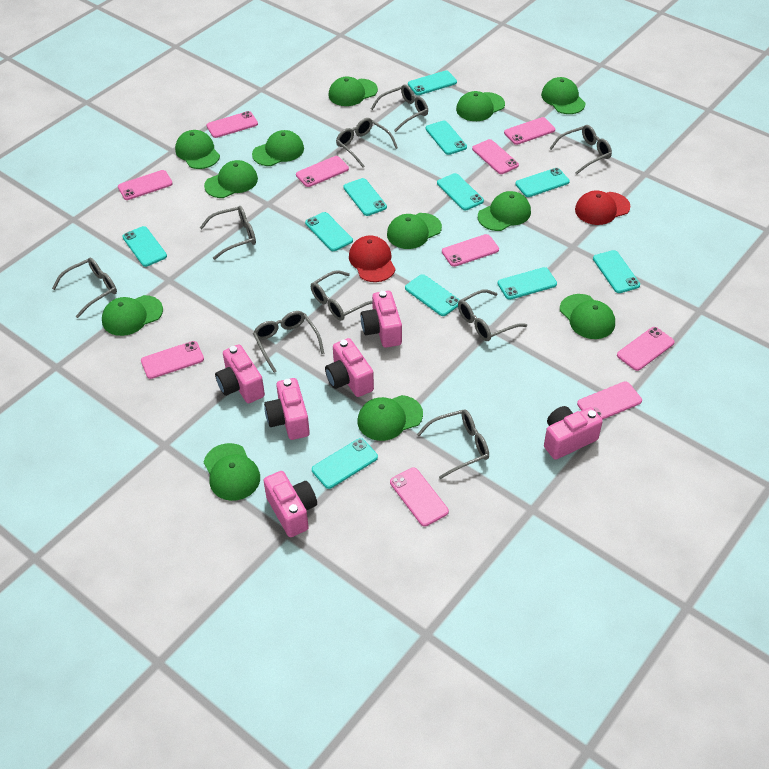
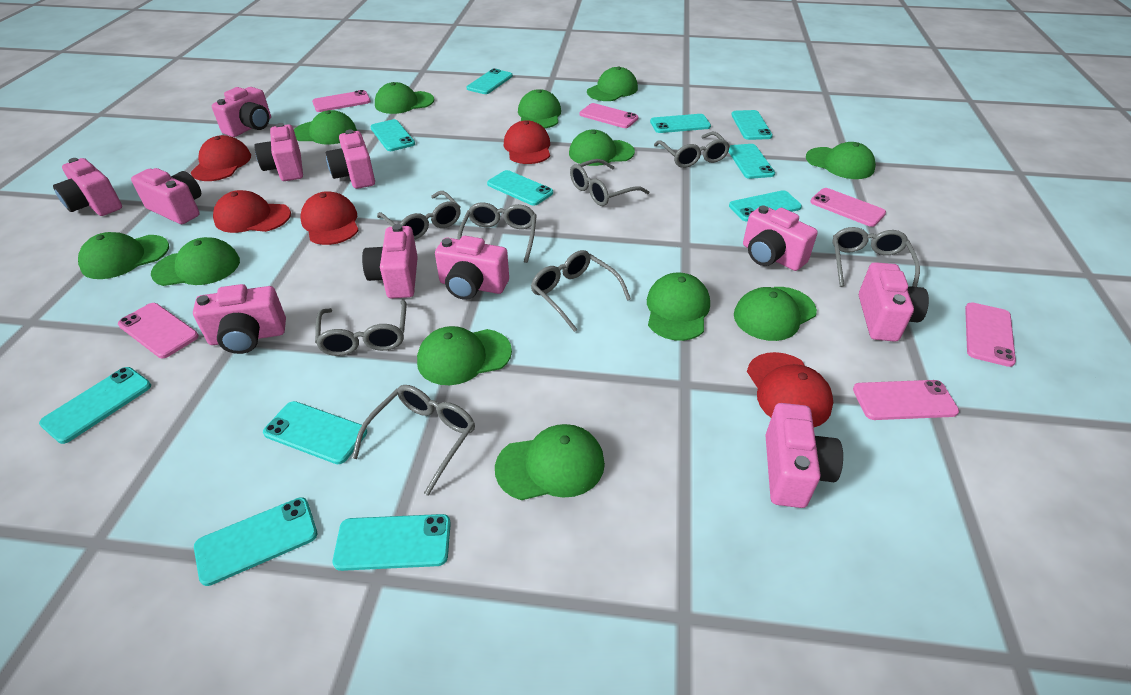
grey glasses: [52,257,117,318] [200,206,256,260] [253,311,324,373] [311,270,372,321] [336,118,398,168] [371,84,428,132] [417,410,489,479] [458,289,527,341] [549,125,612,175] = 9 -> [315,300,407,356] [352,385,475,496] [377,191,461,240] [457,202,537,263] [531,250,631,332] [570,159,649,206] [654,132,730,168] [832,227,920,287] = 8
pink camera: [215,344,265,403] [263,471,317,537] [264,378,310,440] [325,338,374,397] [361,291,402,348] [544,406,603,460] = 6 -> [53,158,122,216] [131,168,201,224] [193,284,286,354] [212,87,271,137] [254,123,303,181] [326,130,375,189] [362,224,418,299] [435,236,509,300] [743,205,818,271] [765,403,843,508] [859,262,929,342] = 11
pink phone: [118,170,173,200] [141,341,204,379] [207,111,258,138] [296,156,349,187] [390,467,449,527] [442,234,499,267] [472,139,519,174] [504,117,555,145] [577,382,642,420] [617,327,675,371] = 10 -> [118,303,199,358] [312,90,371,112] [579,103,638,128] [810,188,886,227] [853,380,959,420] [965,302,1016,367] = 6
red cap: [349,235,395,282] [575,191,630,225] = 2 -> [191,135,251,181] [213,190,291,233] [301,191,359,245] [504,120,550,164] [747,352,833,427] = 5

